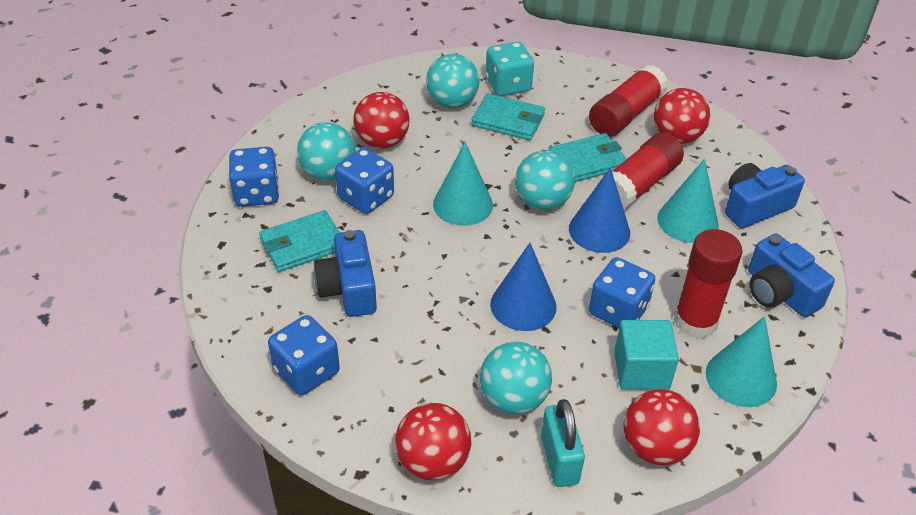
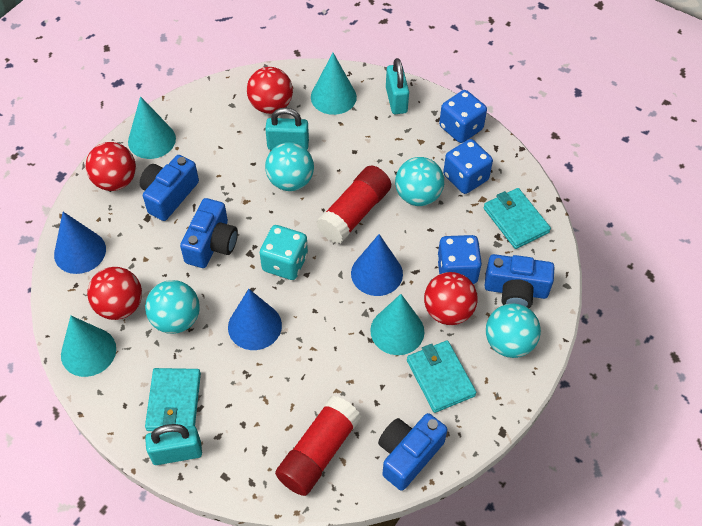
blue camera: [314,230,377,317] [725,163,805,228] [748,233,835,317] = 3 -> [140,155,199,221] [180,198,238,268] [378,413,447,491] [484,254,554,308] = 4
blue cone: [490,243,557,331] [569,168,630,253] = 2 -> [54,212,106,274] [228,289,282,350] [351,234,403,296] = 3
blue dice: [229,147,279,207] [268,315,340,395] [335,148,394,214] [589,257,656,328] = 4 -> [437,235,482,284] [439,90,487,143] [443,139,493,194] = 3
red glue stick: [589,64,668,137] [597,132,684,210] [674,229,742,339] = 3 -> [275,396,361,496] [316,166,391,244] = 2
turquoise cone: [433,142,493,226] [657,159,719,243] [706,316,777,407] = 3 -> [61,316,116,377] [128,96,176,159] [311,53,357,115] [370,294,424,355] = 4
turquoise cube: [614,320,679,390] = 1 -> none = 0
turquoise padlock: [541,399,585,487] = 1 -> [145,424,202,465] [265,108,309,150] [386,58,409,114] = 3

